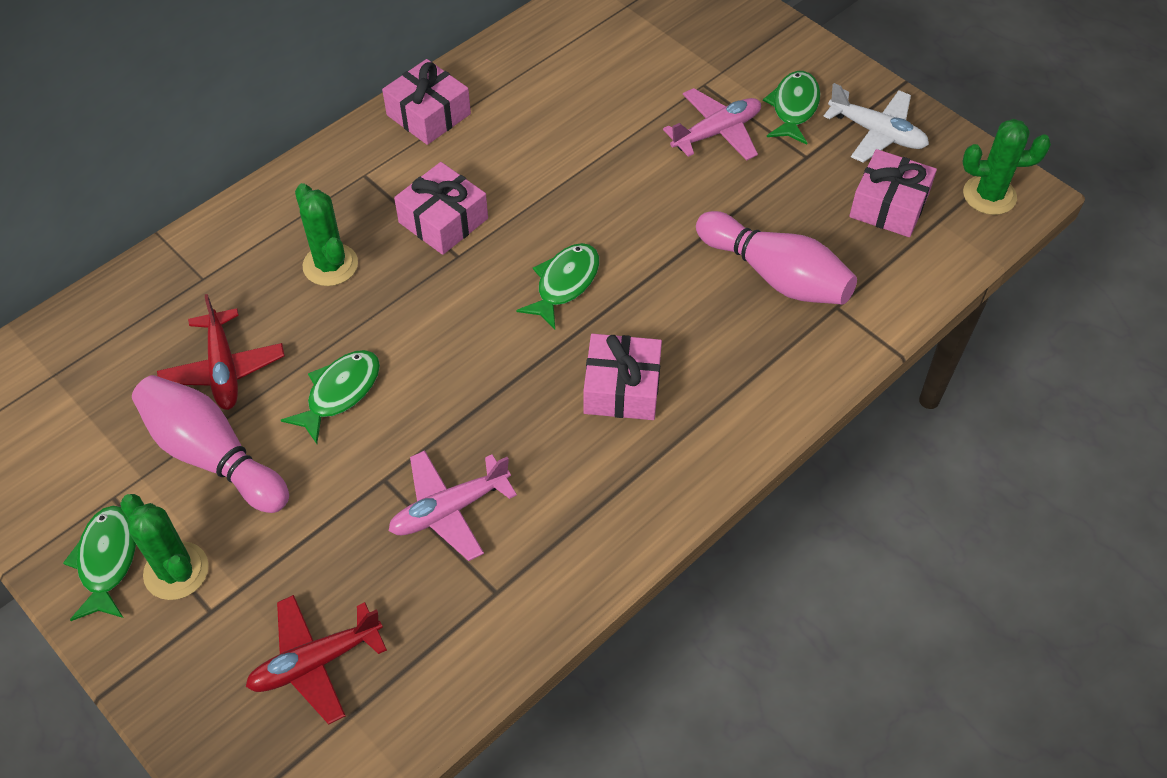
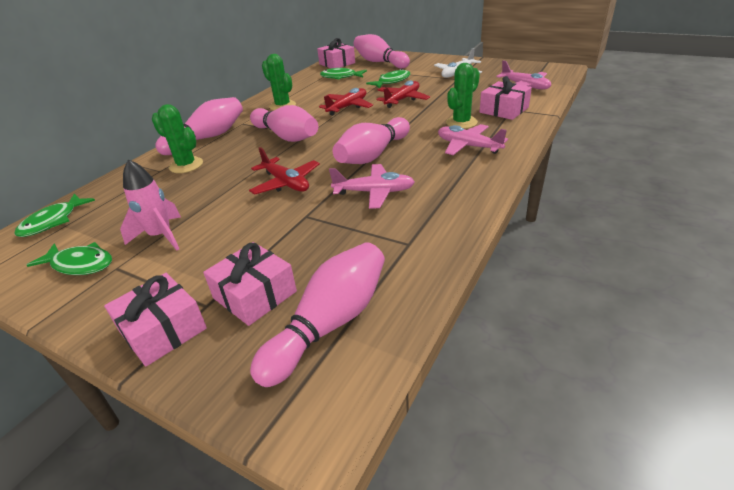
pink bowling pin: [132,375,289,513] [696,211,857,305] = 2 -> [155,97,243,155] [250,105,318,142] [250,242,385,387] [333,117,410,164] [354,34,410,68] = 5
pink plane: [389,450,517,561] [663,88,761,161] = 2 -> [329,164,415,209] [438,124,508,155] [496,60,551,89] = 3
pink rocket: none = 0 -> [120,159,181,250] = 1
red plane: [157,294,285,410] [246,595,387,725] = 2 -> [249,147,320,195] [319,88,373,116] [376,81,430,108] = 3

